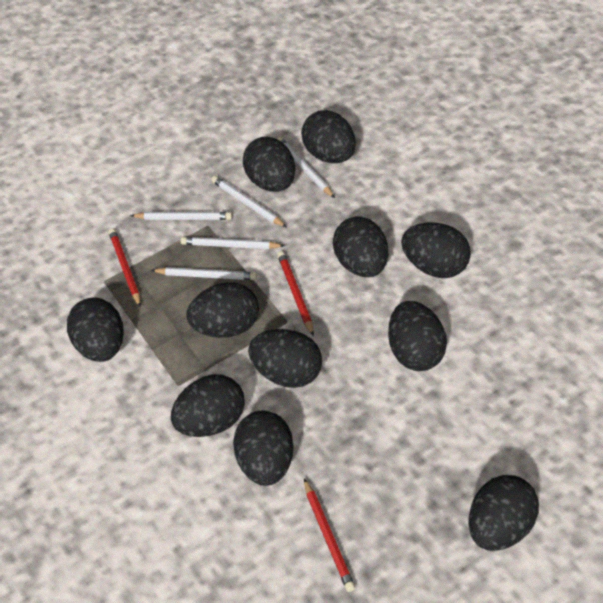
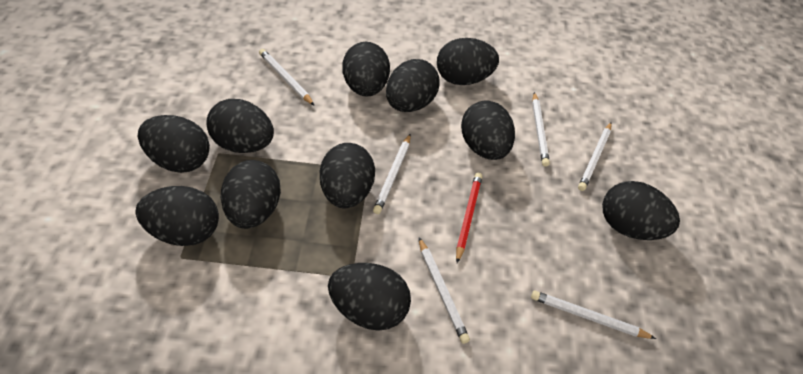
red pencil: [108,228,141,307] [277,251,314,336] [304,478,355,592] = 3 -> [456,173,482,263] = 1
white pencil: [130,212,232,220] [151,267,257,280] [181,237,284,249] [211,176,286,227] [277,137,335,198] = 5 -> [259,49,315,106] [373,134,411,214] [419,238,470,344] [531,290,656,339] [532,92,550,167] [578,122,612,191] = 6

